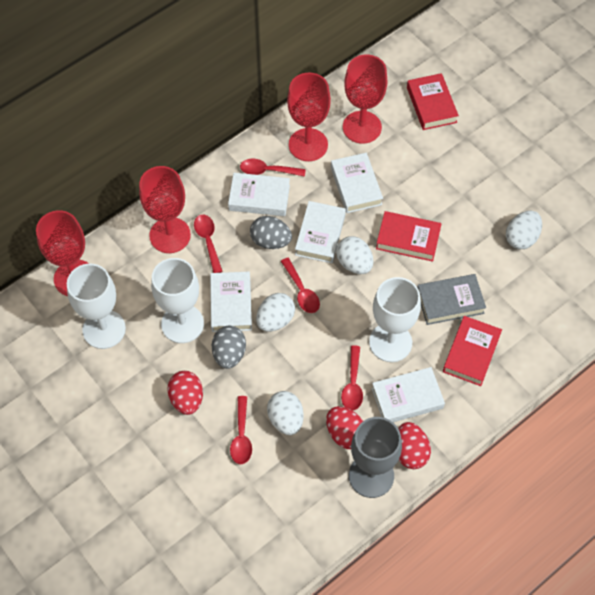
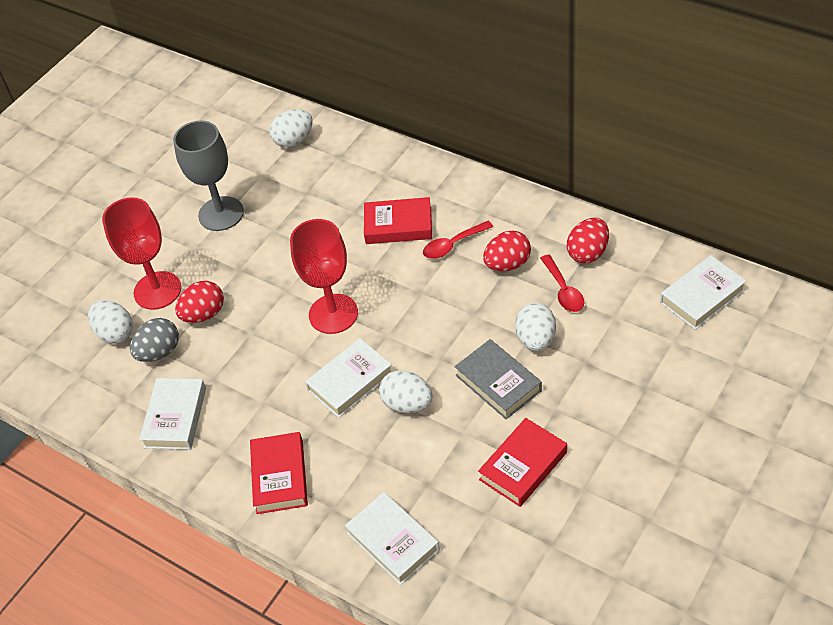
grey egg: [212,326,246,369] [250,216,292,249] = 2 -> [130,318,179,362] = 1
red goblet: [36,210,89,296] [139,166,191,253] [287,72,331,161] [343,55,387,144] = 4 -> [102,197,181,310] [290,219,358,334] = 2
red spoon: [194,215,223,273] [230,396,252,464] [240,159,306,177] [281,258,320,313] [341,345,363,411] = 5 -> [423,221,493,259] [540,254,584,312] = 2
white book: [210,272,252,332] [228,173,290,216] [295,201,346,263] [331,153,383,213] [372,367,445,422] = 5 -> [139,378,206,450] [305,338,392,418] [345,492,440,585] [660,255,747,330] = 4
white goblet: [67,264,126,349] [151,258,204,343] [369,277,421,362] = 3 -> none = 0

